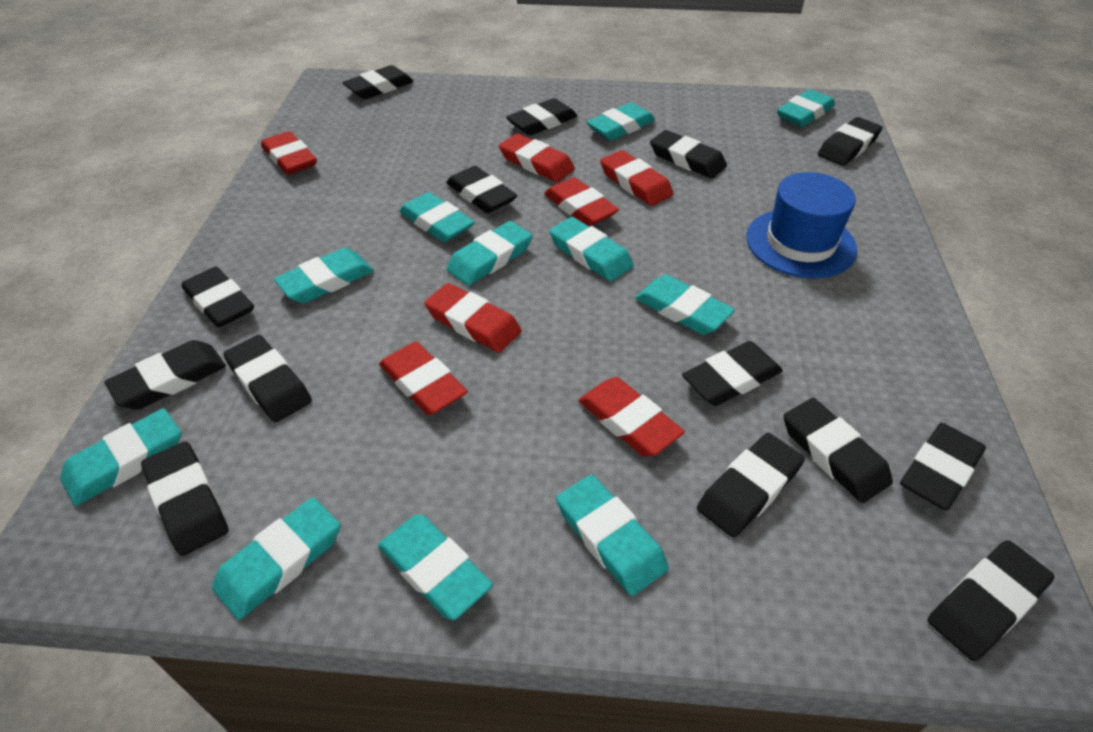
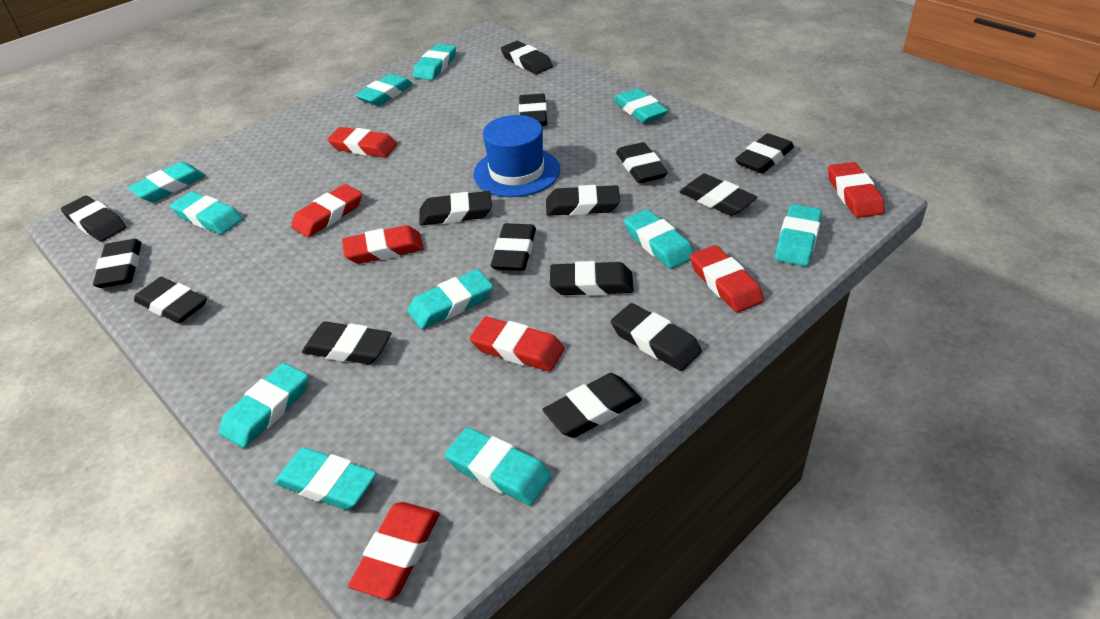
black eraser: [104,340,226,410] [141,441,229,556] [182,267,254,328] [223,335,312,422] [342,65,414,99] [446,166,517,213] [506,98,577,135] [650,130,727,178] [682,341,783,406] [697,433,805,538] [783,398,893,503] [818,117,882,166] [900,423,986,510] [928,540,1055,661] = 14 -> [61,195,126,242] [93,239,142,288] [134,277,207,323] [302,321,391,364] [420,191,492,226] [491,223,536,271] [501,41,553,74] [519,94,547,126] [542,373,642,438] [546,185,620,216] [550,261,634,296] [611,303,702,371] [616,142,668,183] [680,174,757,216] [735,133,794,174] = 15

